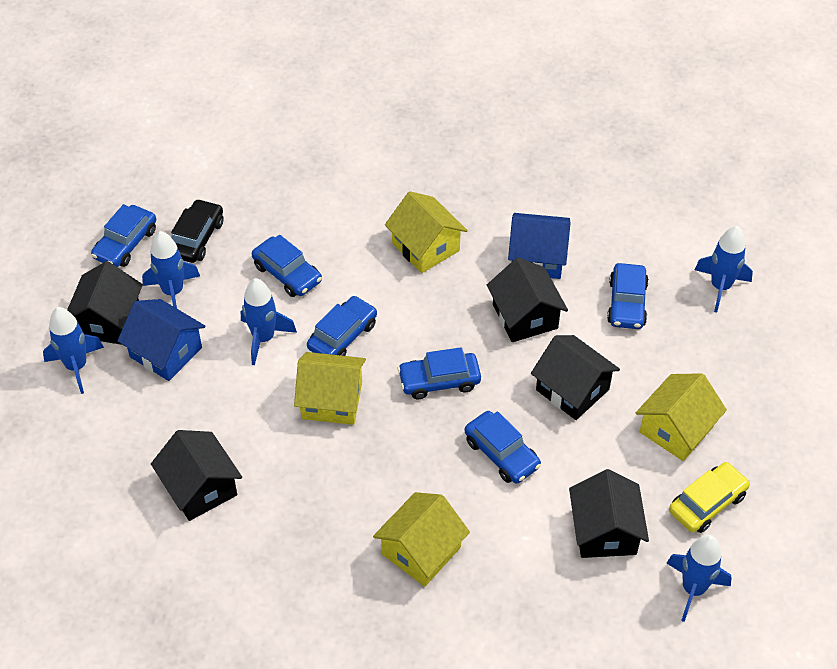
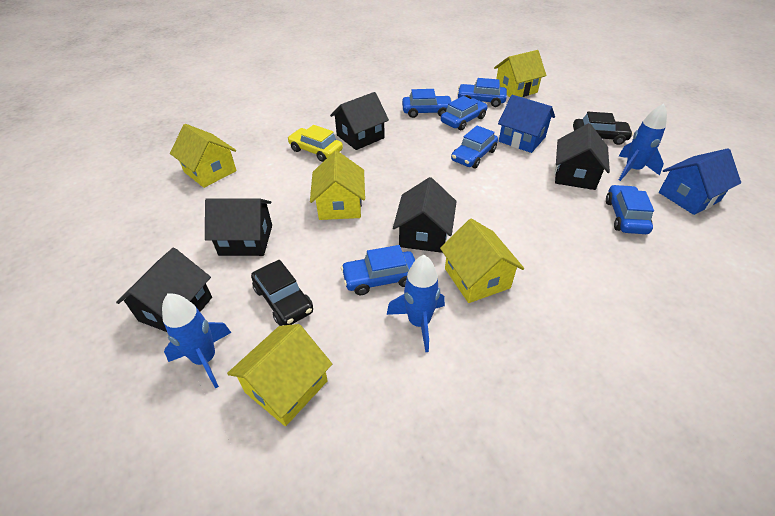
black car: [171,199,223,263] = 1 -> [251,260,313,326] [573,112,633,145] = 2
blue rocket: [43,307,104,394] [142,231,200,308] [241,278,297,365] [666,535,732,622] [695,226,753,312] = 5 -> [162,293,231,388] [387,255,445,352] [619,103,667,181] = 3
yellow house: [294,352,366,425] [373,492,470,586] [385,191,468,273] [636,373,727,461] = 4 -> [170,124,237,188] [227,324,332,426] [310,151,365,220] [440,219,524,303] [494,50,547,97] = 5

